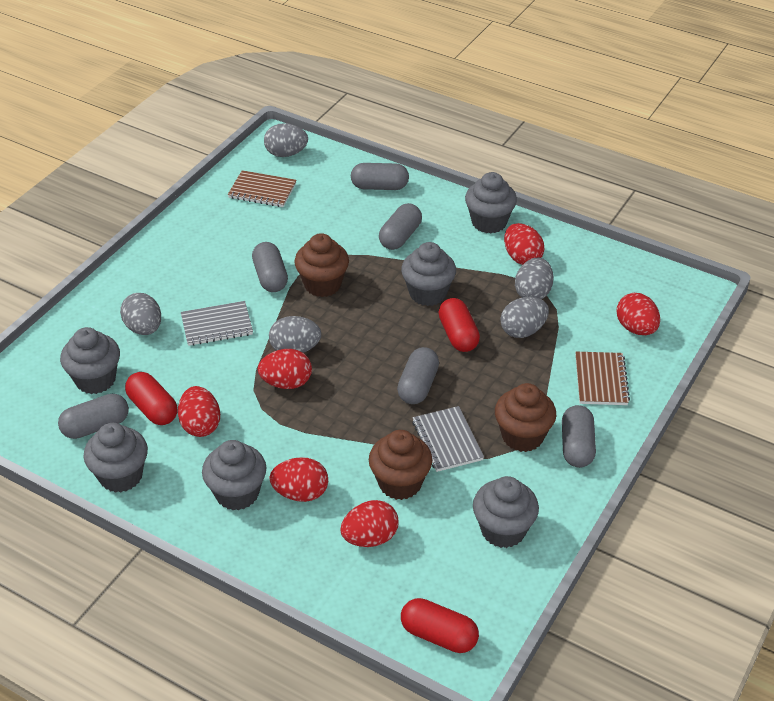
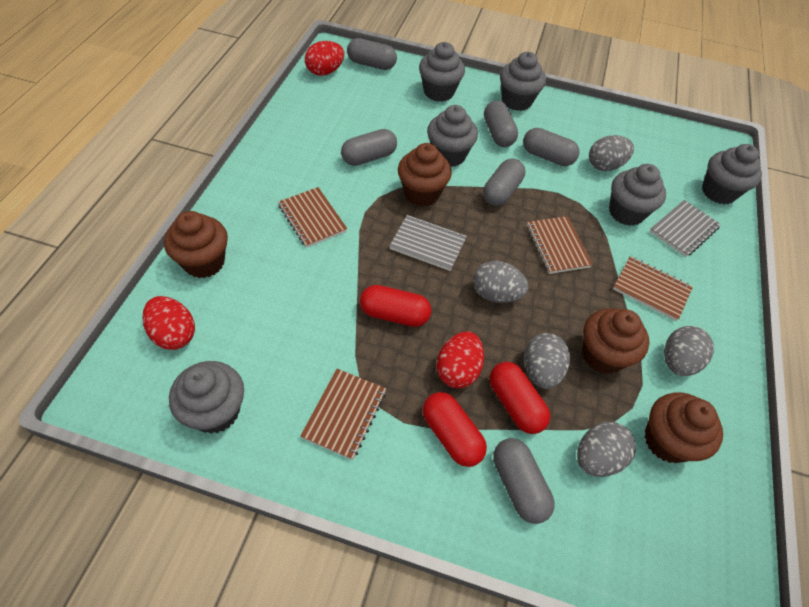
brown cupcake: [294,233,349,297] [369,430,432,500] [495,383,556,452] = 3 -> [164,211,228,278] [398,143,452,206] [582,308,649,374] [644,392,723,463] = 4
brown notebook: [228,170,296,207] [575,352,630,405] = 2 -> [278,187,347,248] [300,369,386,460] [527,216,593,274] [613,256,693,321] = 4
red egg: [178,386,220,437] [258,349,312,389] [269,457,328,502] [340,500,398,547] [504,223,544,265] [617,293,660,335] = 6 -> [143,296,195,350] [305,41,344,76] [436,332,484,388] = 3

